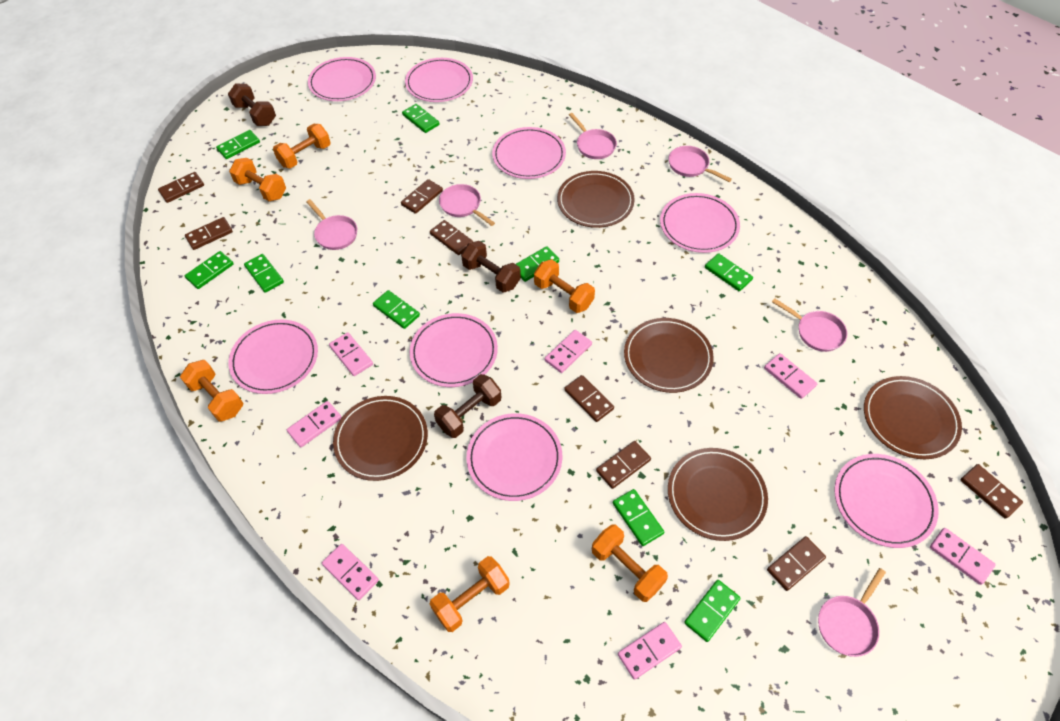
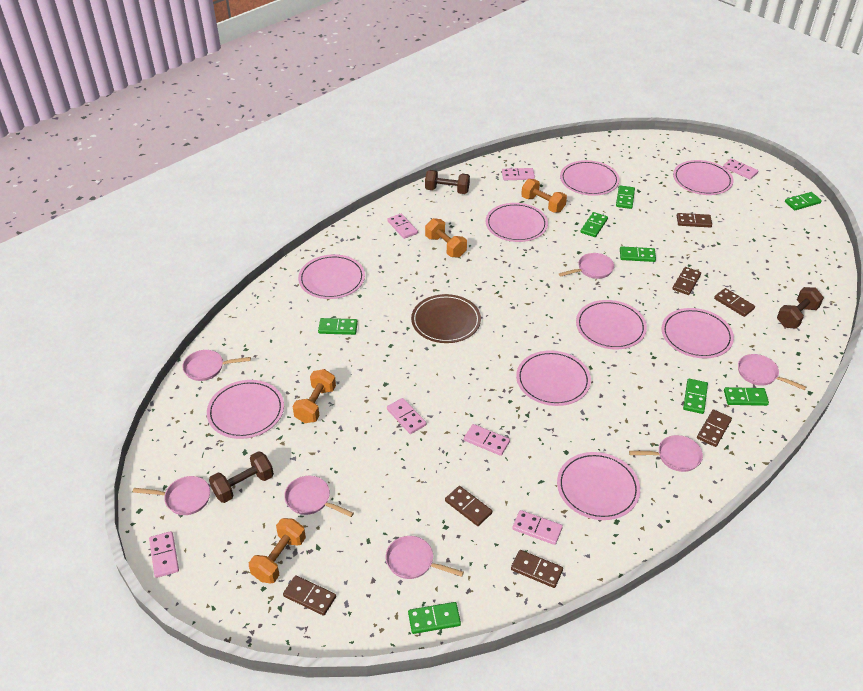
brown domino: [158,172,204,203] [185,217,233,250] [401,179,443,214] [430,220,473,255] [564,375,614,422] [596,441,651,489] [767,536,826,591] [961,464,1023,519] = 8 -> [283,575,336,616] [445,486,492,526] [511,550,563,588] [672,267,701,295] [677,213,712,228] [697,410,732,447] [714,288,755,317] = 7
brown plate: [333,396,428,481] [557,171,635,228] [624,318,714,393] [668,448,768,541] [864,376,962,459] = 5 -> [411,294,481,343] = 1
green domino: [185,251,234,289] [216,130,260,159] [244,254,284,293] [373,290,420,329] [402,104,439,133] [516,246,559,282] [613,489,664,546] [684,580,741,642] [705,253,753,291] = 9 -> [318,318,358,335] [408,602,461,634] [580,212,608,237] [616,185,635,209] [620,246,656,262] [683,379,708,414] [724,387,769,406] [785,192,822,210] = 8
orange dumbbell: [180,360,243,422] [229,158,286,201] [273,124,331,169] [430,556,510,632] [534,259,595,313] [592,524,668,602] = 6 -> [249,518,306,583] [293,369,336,423] [425,218,467,258] [521,179,567,213] = 4
pink pan: [306,199,357,250] [439,184,495,226] [569,113,617,159] [669,146,732,182] [772,298,847,352] [818,568,886,657] = 6 -> [133,476,210,515] [182,350,251,381] [284,476,354,517] [386,536,464,579] [559,253,614,279] [629,435,703,472] [738,354,806,390] = 7
pink plate: [229,320,318,394] [308,57,376,101] [405,58,473,102] [410,313,498,387] [466,413,562,501] [492,127,566,179] [660,193,740,253] [834,454,939,548] = 8 -> [207,380,284,439] [298,254,365,299] [486,203,548,242] [516,350,591,406] [557,452,640,520] [560,160,620,196] [576,300,647,350] [661,308,734,359] [673,160,734,195] = 9

